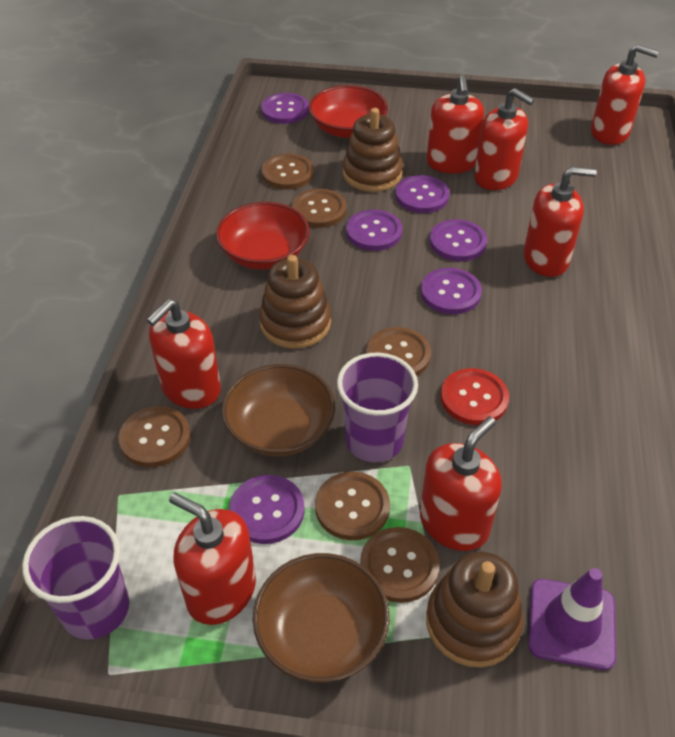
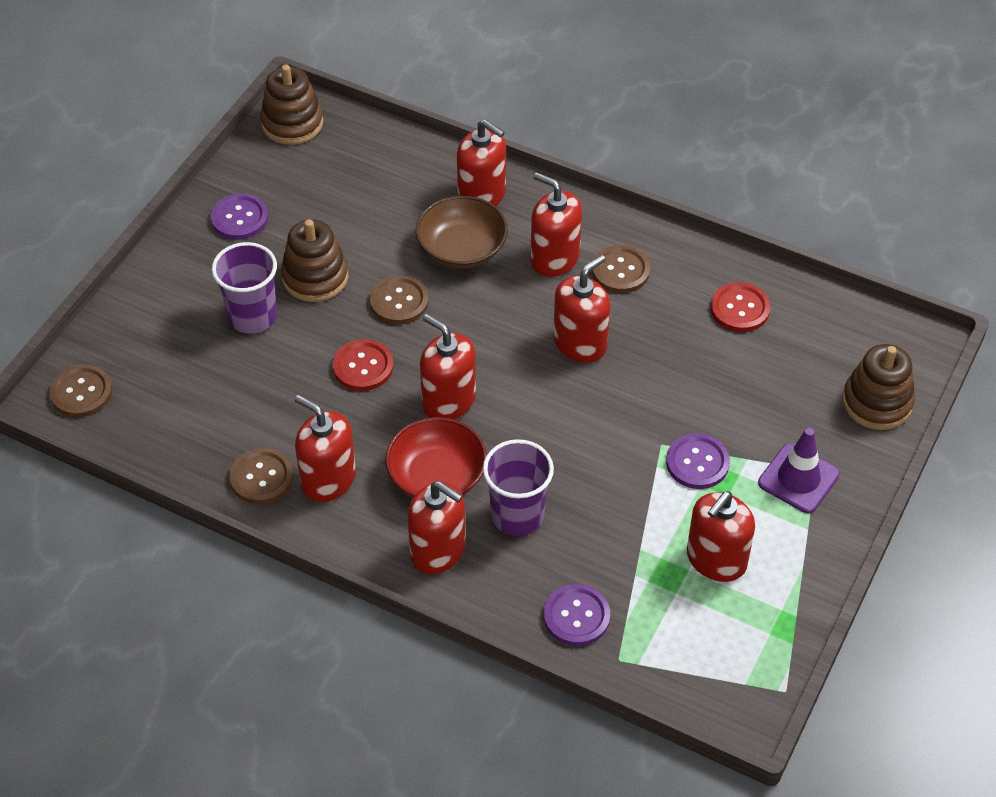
brown bowl: [222,364,335,456] [253,553,390,683] = 2 -> [416,196,508,269] = 1
brown button: [118,406,191,467] [262,153,314,190] [292,189,347,228] [315,472,390,540] [360,527,440,603] [366,327,431,376] = 6 -> [49,365,112,417] [229,448,293,504] [369,275,428,324] [592,245,650,293] = 4
purple button: [229,475,304,544] [261,93,309,124] [346,210,402,251] [395,175,450,213] [421,268,482,314] [429,219,487,261] = 6 -> [211,193,268,240] [544,584,610,646] [666,433,730,489] = 3
red bowl: [216,202,310,270] [309,85,388,138] = 2 -> [385,417,487,498] = 1
red button: [441,368,509,425] = 1 -> [332,339,393,391] [711,282,771,332] = 2

